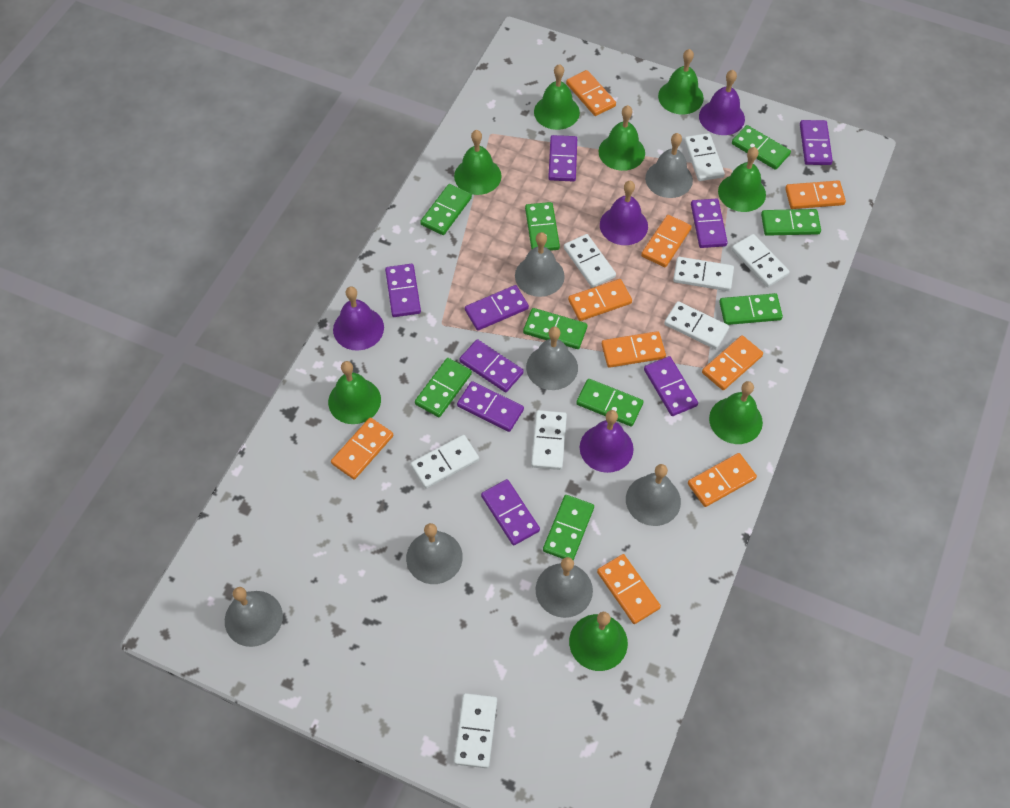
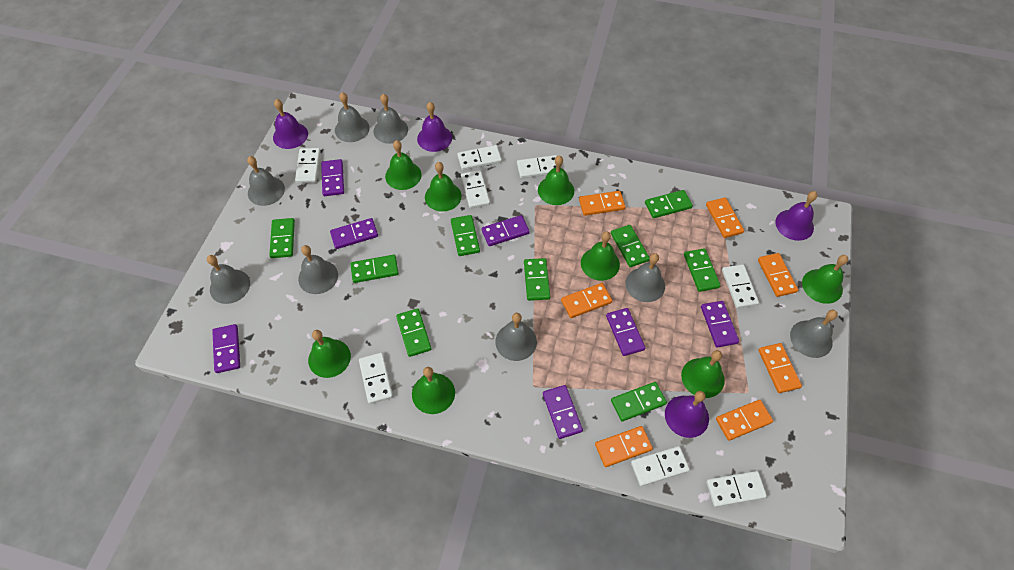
grey bell: [225,587,283,647] [406,523,463,584] [515,232,565,297] [526,327,578,390] [535,557,593,618] [626,464,681,526] [645,133,693,198] = 7 -> [207,255,250,304] [247,156,285,206] [298,245,338,294] [335,92,370,142] [374,94,408,144] [495,313,537,361] [625,253,665,302] [790,310,838,358] = 8
orange domino: [331,418,393,480] [566,70,616,116] [568,279,632,321] [597,554,661,624] [602,331,666,368] [641,215,692,267] [688,453,757,507] [702,335,763,390] [785,181,846,209] = 9 -> [561,283,612,318] [579,191,626,216] [595,426,653,467] [706,198,744,238] [716,400,773,441] [758,253,798,297] [758,343,802,393] = 7
purple domino: [385,264,421,317] [457,381,524,432] [459,339,524,392] [465,285,529,330] [481,479,540,545] [548,135,577,182] [644,356,698,416] [691,199,728,248] [800,120,833,165] = 9 -> [212,324,240,373] [321,159,344,196] [330,218,378,249] [481,215,530,246] [543,385,583,439] [606,308,646,356] [701,301,739,348] = 7

